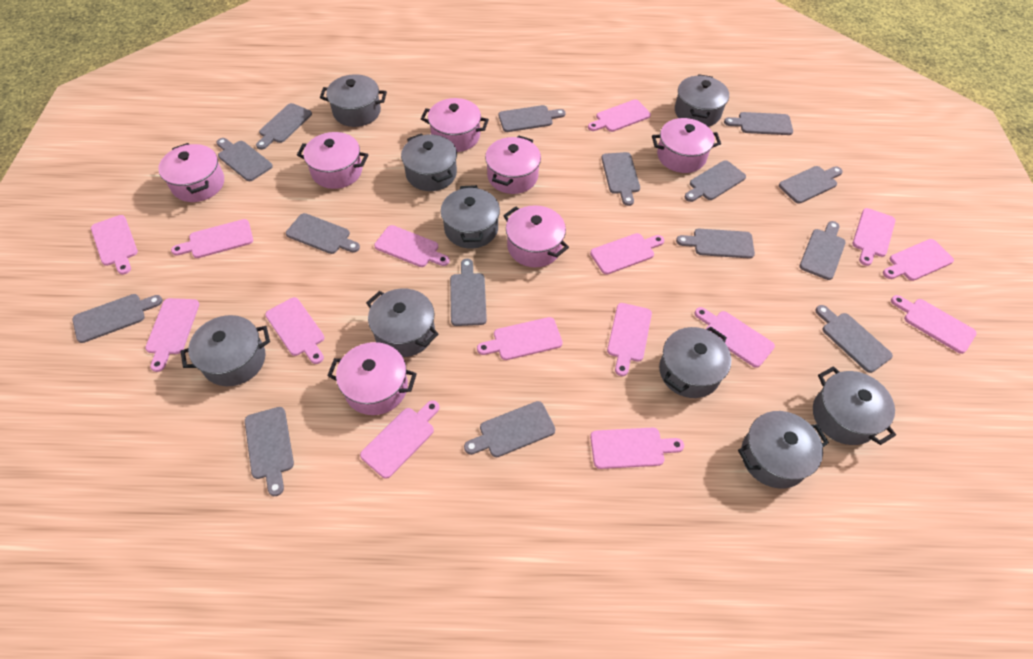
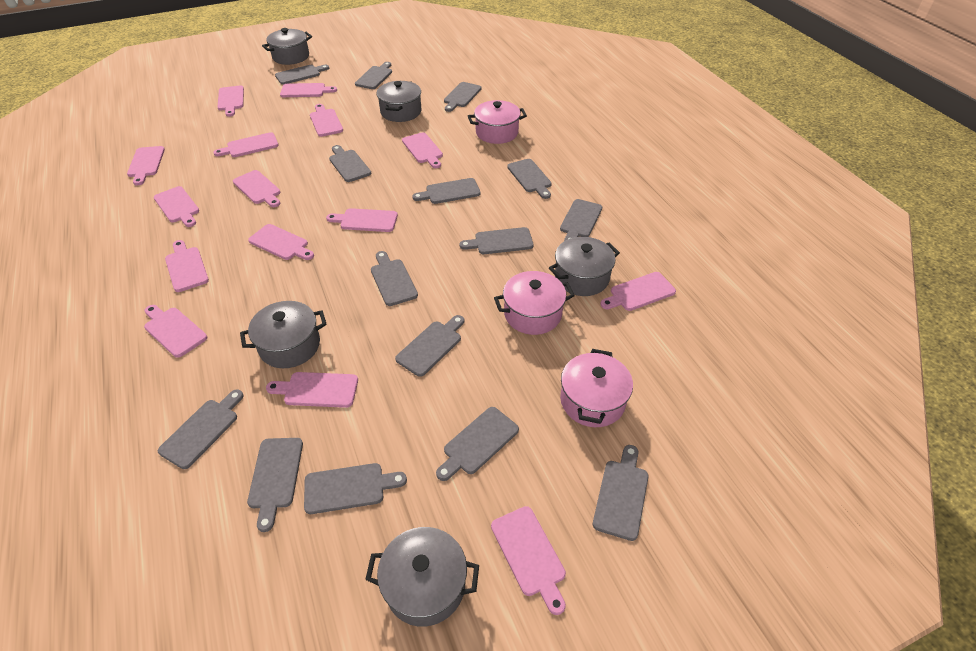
grey pot: [181,315,270,386] [320,74,387,127] [366,289,439,357] [401,133,457,191] [441,185,500,249] [659,327,731,398] [675,74,729,127] [738,411,829,489] [813,366,896,445] = 9 -> [240,301,327,368] [262,28,312,65] [365,527,479,627] [377,81,422,122] [549,237,620,296] = 5
pink pot: [158,143,224,202] [297,132,368,189] [327,342,417,415] [421,98,489,152] [485,136,541,194] [503,205,569,267] [652,118,721,173] = 7 -> [468,100,527,144] [494,271,575,335] [560,349,633,427] = 3

